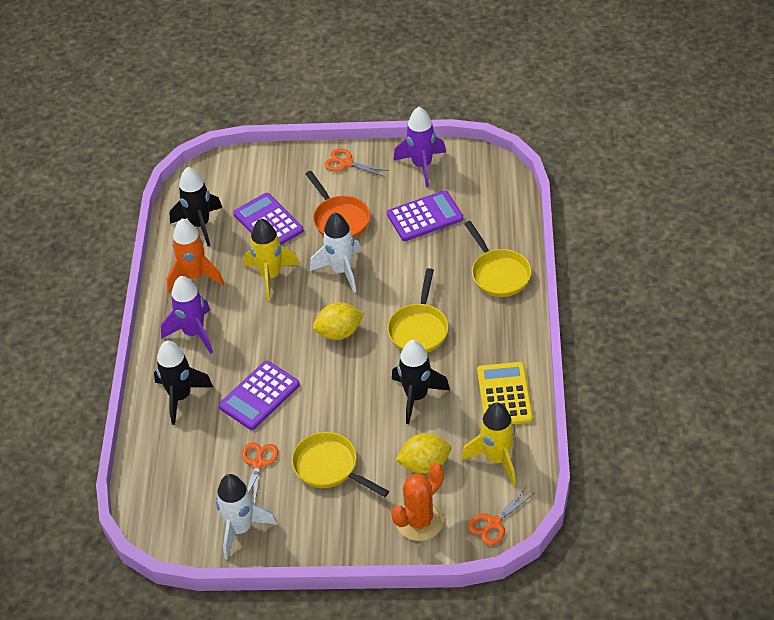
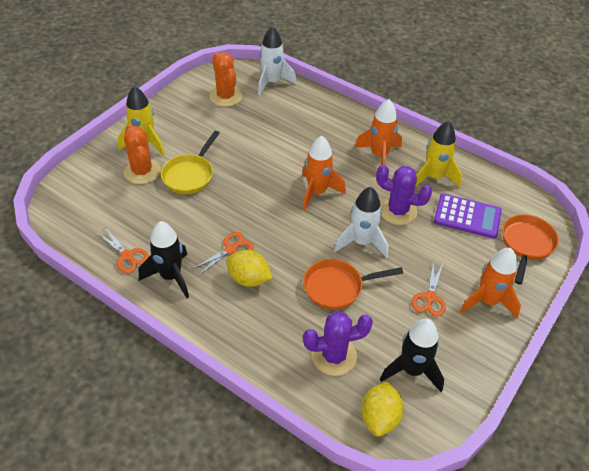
black rocket: [154,341,213,425] [169,167,222,246] [392,340,450,424] = 3 -> [139,221,189,298] [380,319,444,392] = 2
orange cactus: [391,463,444,541] = 1 -> [123,124,161,184] [209,52,242,107] = 2
orange pan: [306,171,370,238] = 1 -> [303,259,403,310] [502,215,559,284] = 2
orange rocket: [167,219,224,293] = 1 -> [302,136,346,211] [355,99,402,165] [460,248,521,318] = 3
purple cactus: none = 0 -> [303,311,373,376] [376,165,432,225] = 2
purple calculator: [219,361,300,430] [233,193,304,245] [387,190,463,241] = 3 -> [434,194,502,239] = 1
purple rocket: [161,276,213,354] [394,107,446,187] = 2 -> none = 0
yellow calculator: [477,362,533,425] = 1 -> none = 0
yellow pan: [292,432,389,497] [387,268,449,353] [464,221,532,297] = 3 -> [161,131,220,194] = 1

